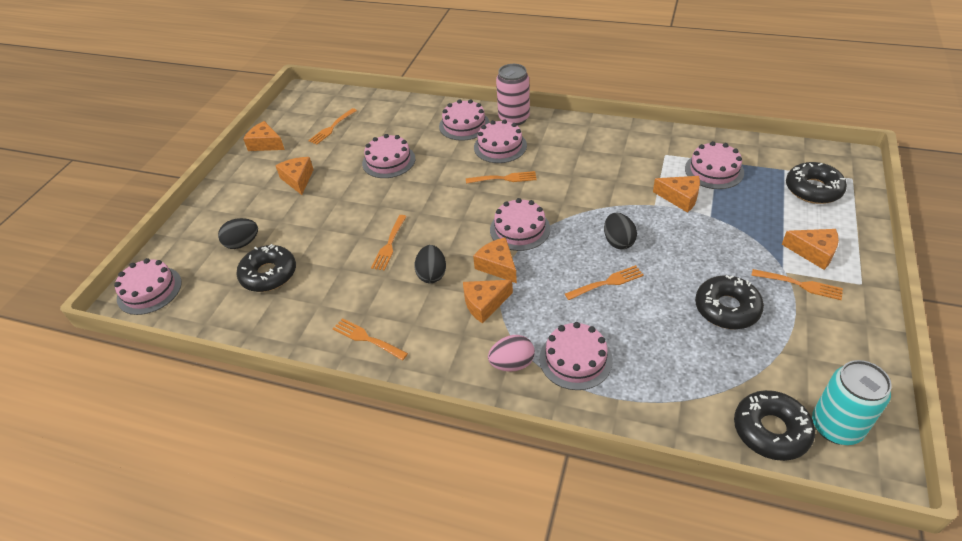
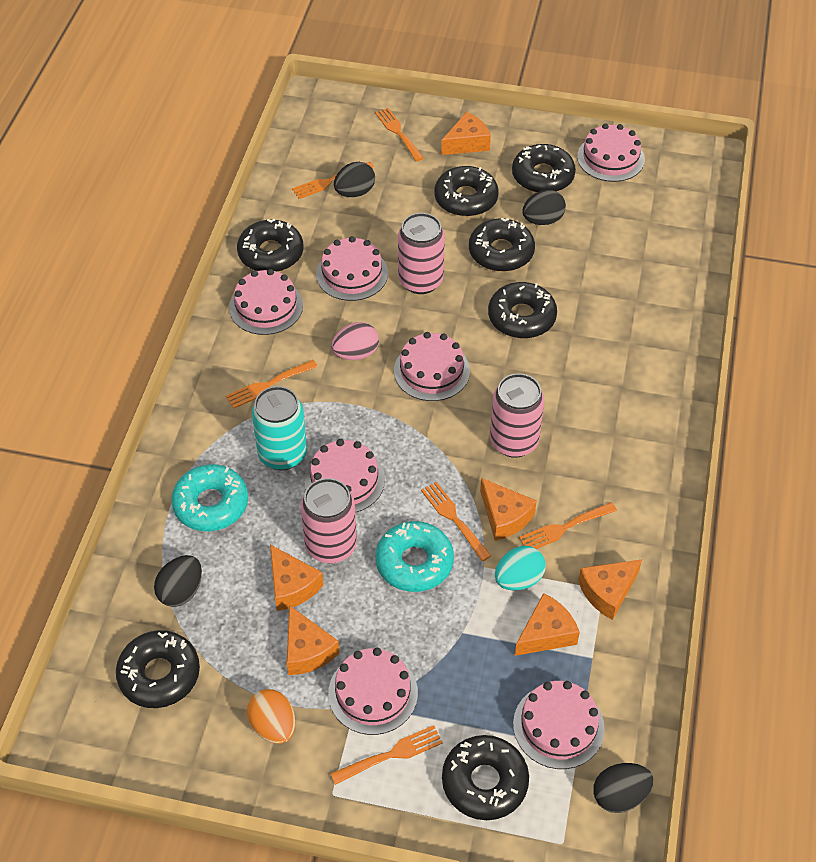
black donut: [236,244,296,292] [695,275,764,329] [734,390,815,461] [786,162,847,204] = 4 -> [116,630,200,708] [237,219,303,272] [434,166,499,217] [442,735,529,820] [469,218,535,272] [488,282,557,338] [512,144,576,193] = 7
black egg: [218,218,258,249] [414,245,446,283] [604,213,637,249] = 3 -> [154,555,202,607] [334,162,375,197] [523,190,566,225] [593,763,653,813] = 4
orange egg: none = 0 -> [247,689,295,744] = 1
pink can: [496,64,530,126] = 1 -> [301,478,357,563] [398,213,445,294] [490,373,544,458] = 3
turquoise donut: none = 0 -> [171,464,248,531] [375,521,454,592] = 2
turquoise egg: none = 0 -> [495,546,546,591] = 1

